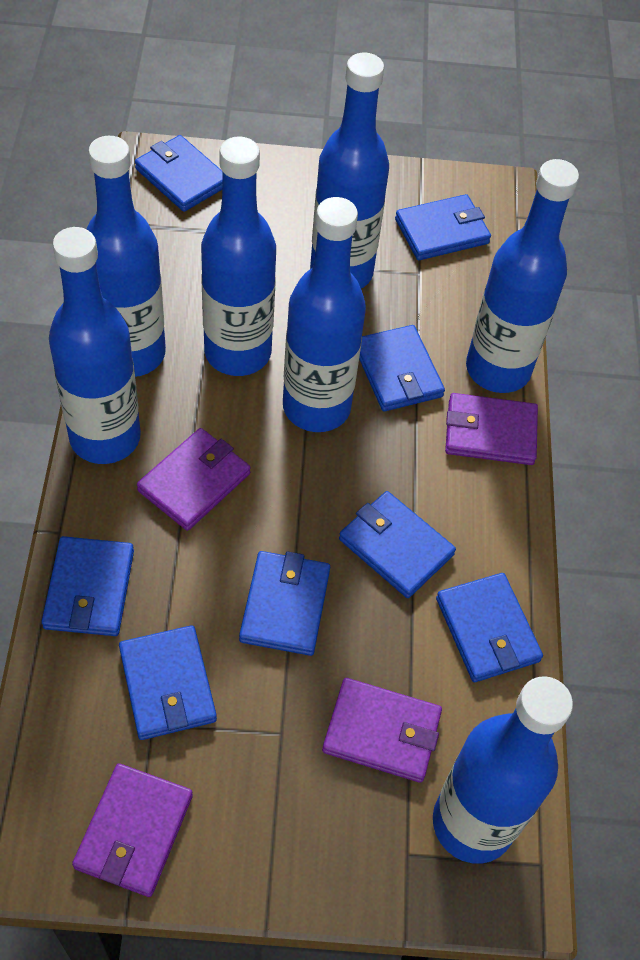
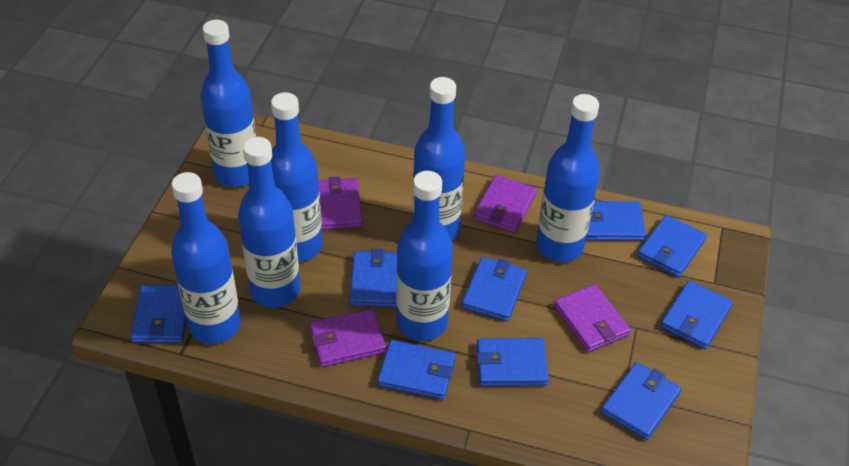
blue wallet: [41,536,134,636] [119,625,217,740] [135,135,223,212] [239,551,330,656] [339,491,456,598] [359,325,445,411] [395,194,491,260] [436,573,543,682] = 8 -> [130,285,187,343] [349,249,397,307] [378,340,456,400] [462,257,527,322] [476,338,549,386] [586,201,646,241] [601,362,681,440] [637,215,707,277] [661,280,733,349] = 9

